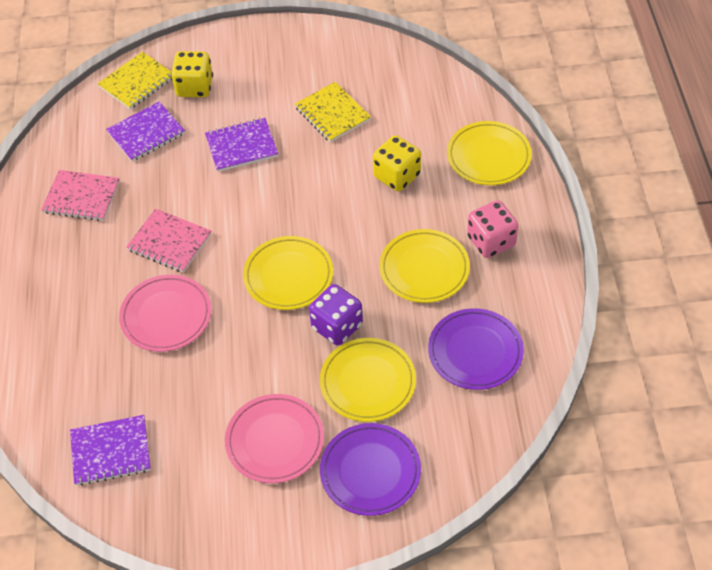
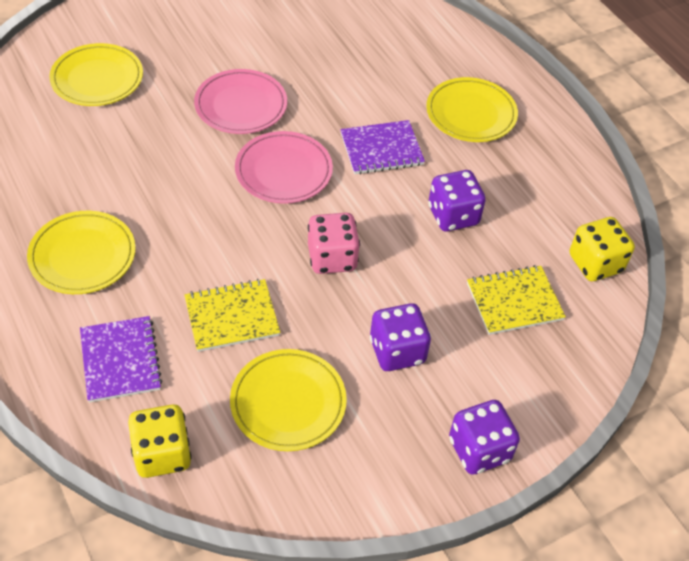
pink notebook: [41,170,120,221] [126,209,211,273] = 2 -> none = 0
purple dice: [309,284,363,345] = 1 -> [370,303,431,371] [428,170,486,231] [449,400,520,475] = 3
purple notebook: [70,415,151,486] [106,102,185,162] [205,118,278,172] = 3 -> [80,316,163,403] [340,120,425,175] = 2
purple plate: [320,423,421,516] [428,308,524,390] = 2 -> none = 0

